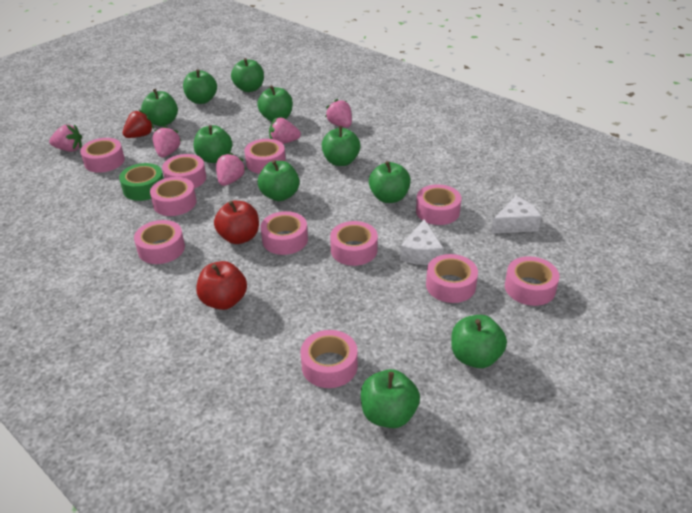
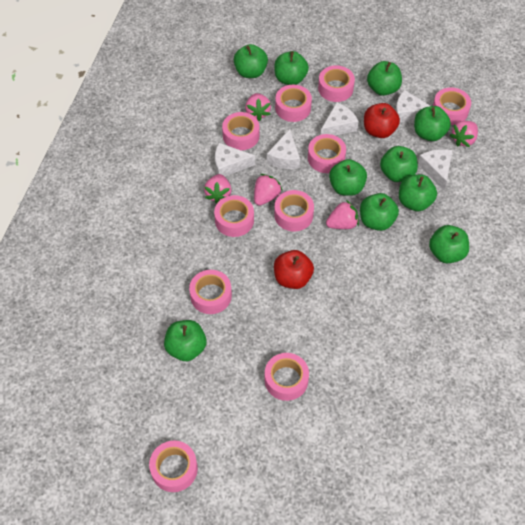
green tape: [119,163,164,201] = 1 -> none = 0
pink tape: [80,138,125,173] [134,220,185,264] [150,177,197,216] [162,154,206,188] [244,139,286,174] [261,211,308,255] [300,330,358,388] [330,221,378,266] [416,184,461,225] [426,254,478,303] [505,256,560,306] = 11 -> [149,441,198,492] [189,270,232,314] [214,195,254,237] [222,112,259,150] [265,353,309,401] [274,190,314,231] [275,85,312,122] [308,134,346,173] [318,65,355,102] [433,88,471,125] = 10
red strawberry: [123,110,154,138] = 1 -> none = 0
white cheese: [400,219,444,265] [491,196,542,234] = 2 -> [215,143,255,177] [267,129,300,169] [321,102,359,135] [395,90,430,122] [418,149,452,190] = 5

